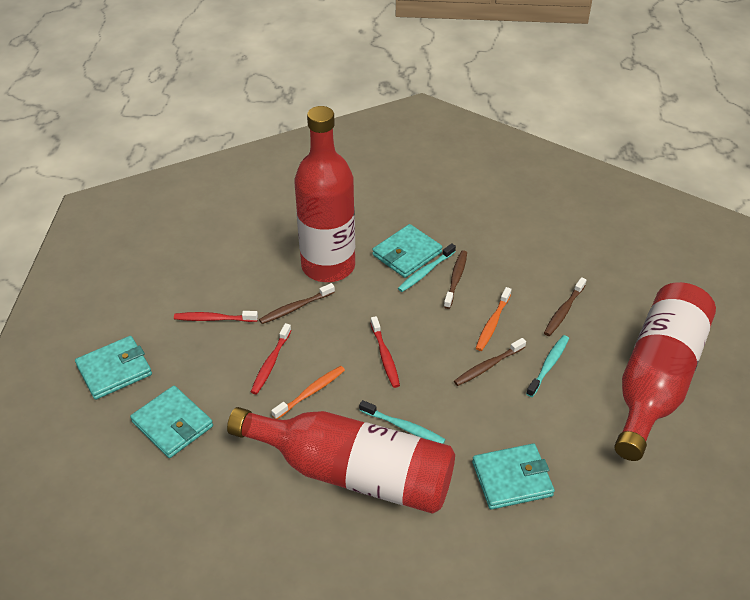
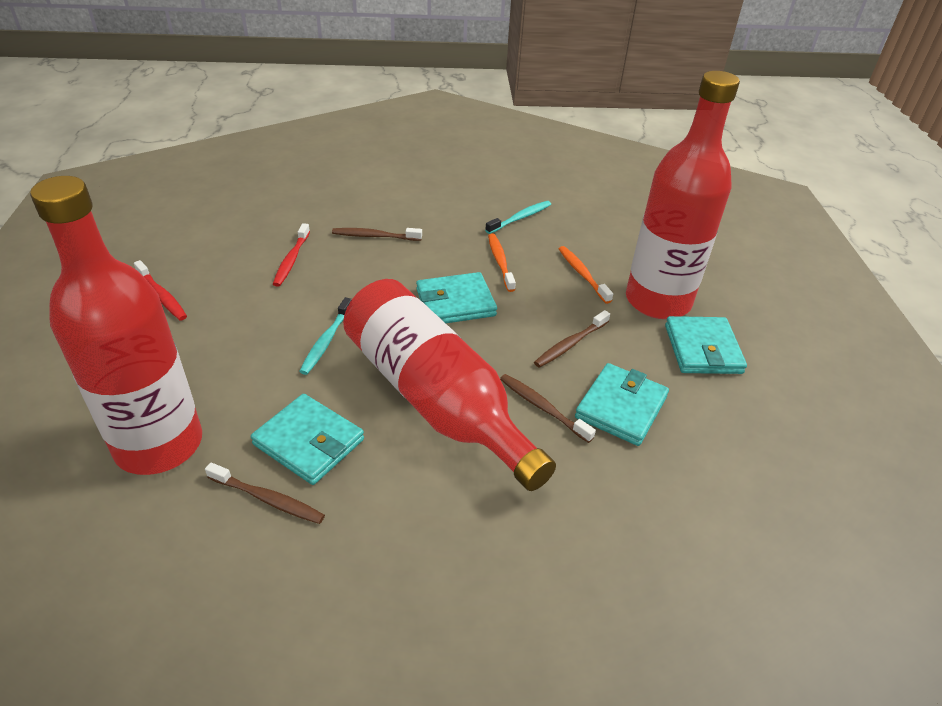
red toothbrush: [174,311,258,322] [251,323,292,394] [370,316,400,388] = 3 -> [134,260,187,321] [273,223,310,287] = 2
turquoise toothbrush: [359,400,446,444] [398,243,456,292] [526,335,569,397] = 3 -> [299,297,352,375] [485,201,551,234] = 2

